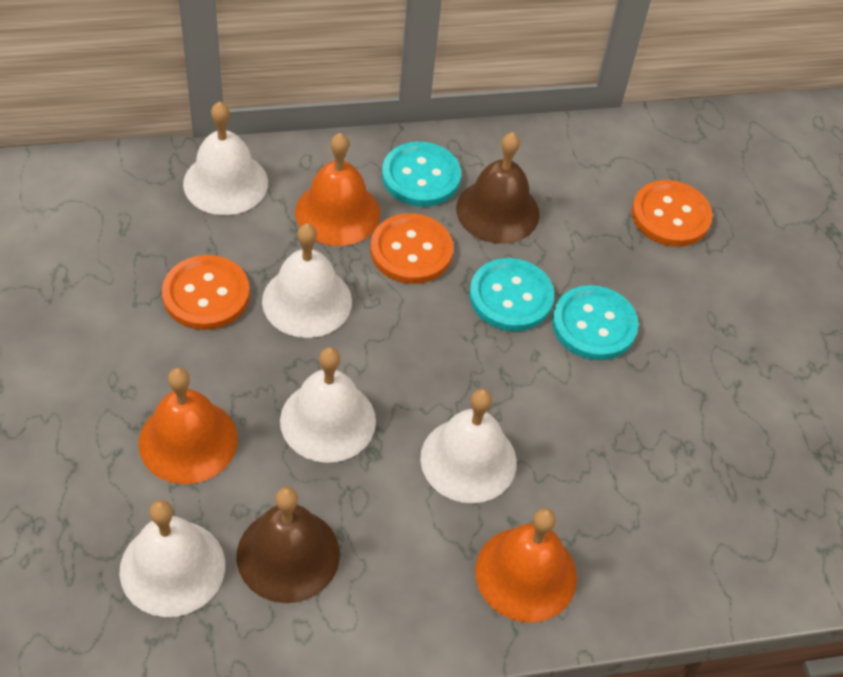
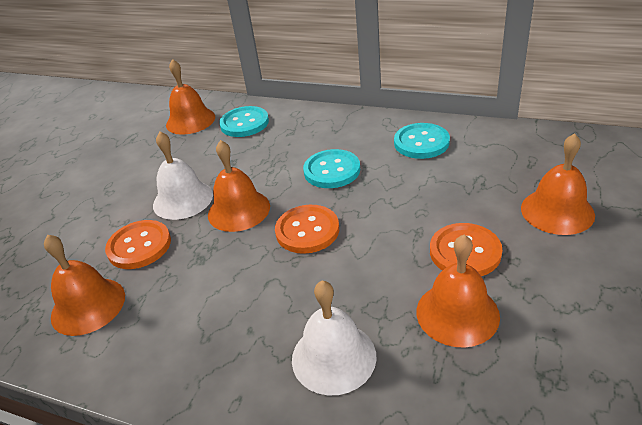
brown bell: [237,487,340,603] [456,132,540,244] = 2 -> none = 0
orange bell: [139,368,237,484] [295,133,380,246] [475,508,577,623] = 3 -> [44,235,125,336] [166,59,215,135] [208,140,270,232] [417,235,500,348] [521,133,595,235] = 5
white bell: [119,500,225,617] [183,101,268,215] [262,224,352,338] [280,347,376,463] [420,389,517,503] = 5 -> [153,132,213,220] [292,281,377,396] = 2

